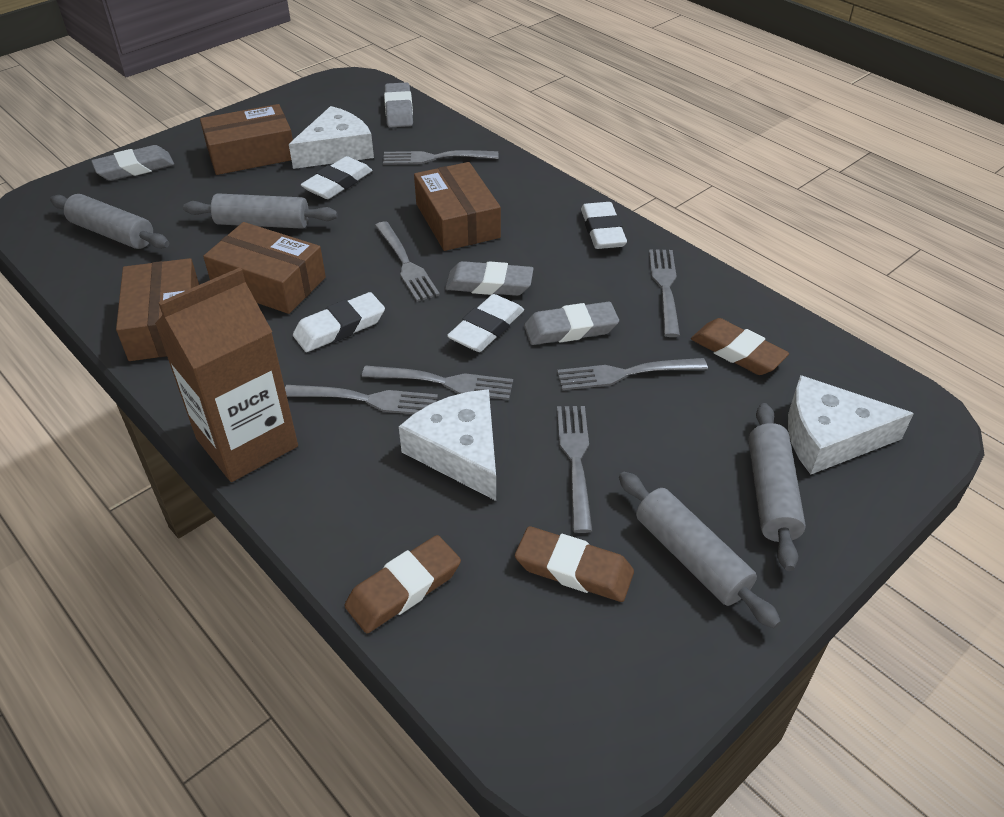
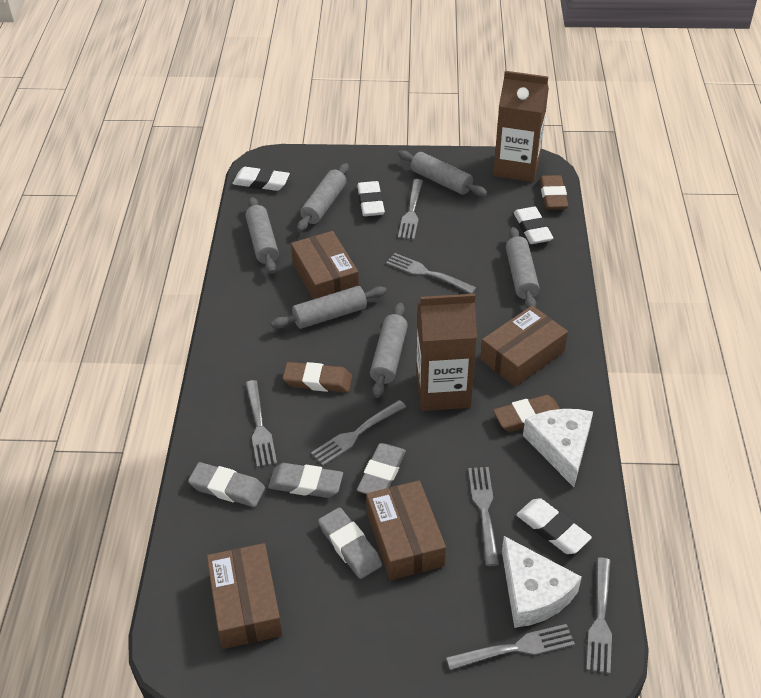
brown carton: [155,268,298,482] = 1 -> [416,294,477,411] [493,71,549,182] = 2
grey rolling pin: [50,194,169,249] [183,193,338,229] [619,472,781,629] [748,403,806,571] = 4 -> [245,197,279,274] [271,286,387,329] [297,163,349,232] [370,303,408,398] [398,150,487,197] [506,227,540,308] = 6
white cheese: [289,106,374,169] [399,389,496,501] [788,375,914,475] = 3 -> [502,536,582,628] [523,409,593,487] = 2

